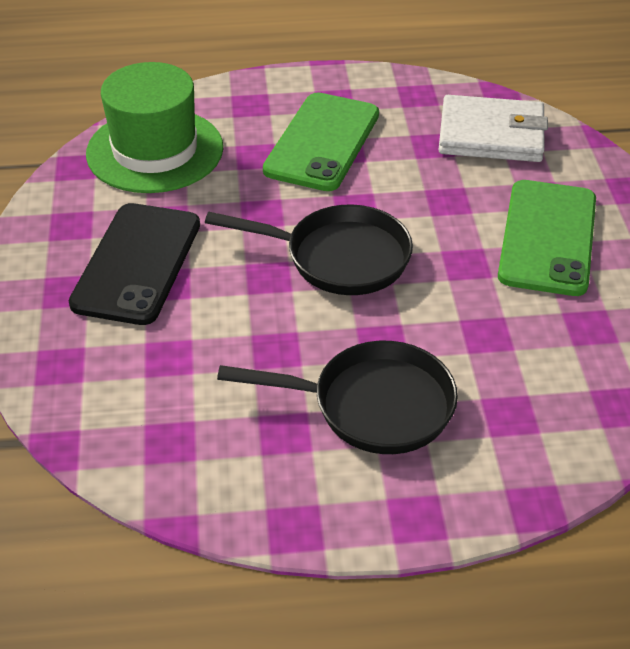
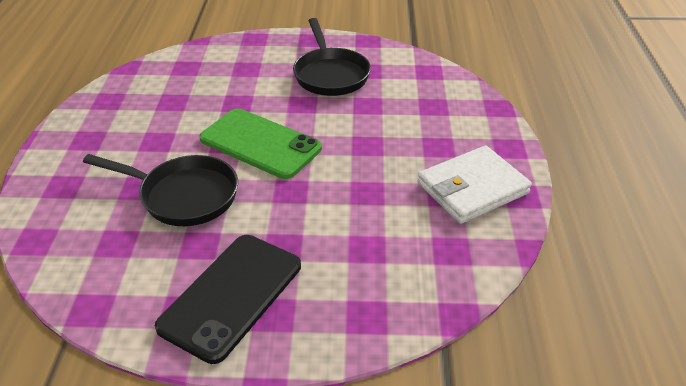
green hat: [86,62,223,193] = 1 -> none = 0
green phone: [263,92,379,191] [498,180,596,296] = 2 -> [199,108,322,179] = 1

